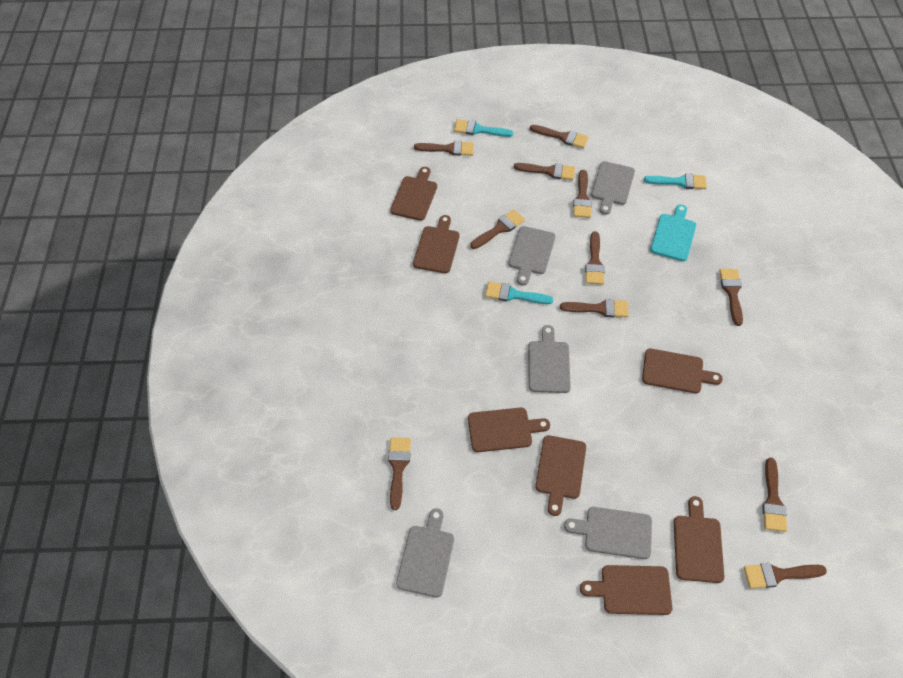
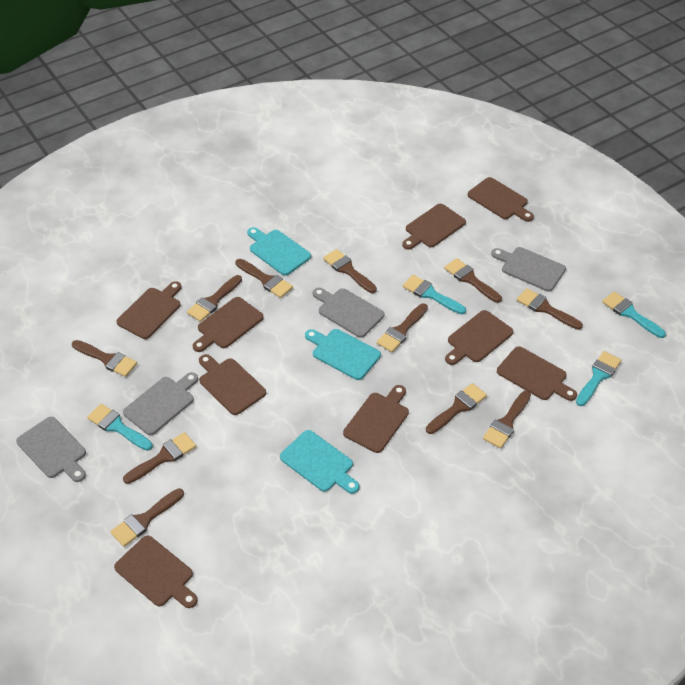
brown cutting board: [390,167,437,221] [413,215,460,273] [468,408,550,452] [535,435,586,516] [580,565,672,615] [642,349,723,393] [674,496,724,583] = 7 -> [114,536,198,608] [116,281,181,339] [192,297,264,352] [199,354,266,415] [343,385,409,453] [402,204,466,250] [445,310,513,365] [468,177,534,222] [497,346,577,401] = 9
grey cutting board: [396,508,454,597] [509,226,555,286] [528,325,571,393] [564,507,652,559] [591,161,635,215] = 5 -> [16,417,86,482] [123,372,198,435] [313,288,384,338] [491,247,566,291] = 4
turquoise brush: [454,119,513,137] [485,281,553,304] [644,173,707,189] = 3 -> [87,404,153,451] [403,275,466,314] [576,351,621,406] [602,291,666,338] = 4
turquoise cutting board: [650,204,696,261] = 1 -> [247,227,311,276] [280,430,359,494] [305,329,381,380] = 3

